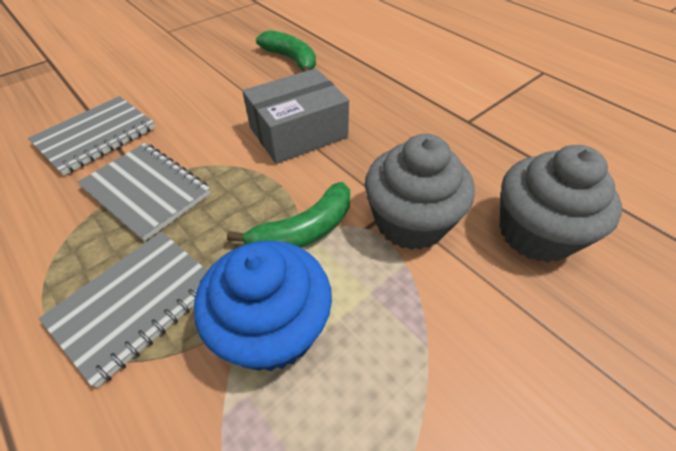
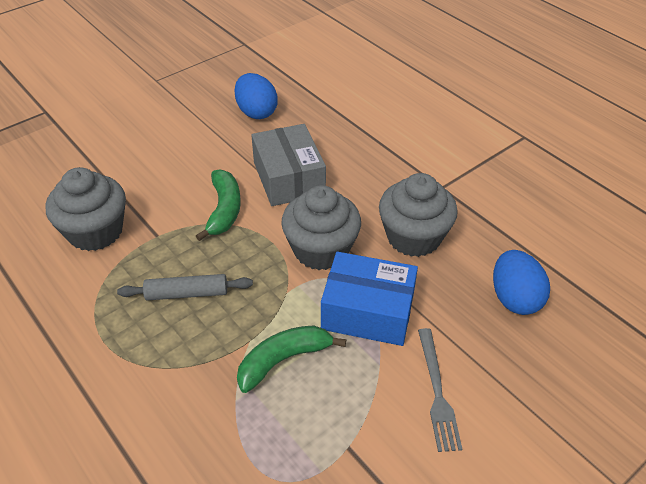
blue box: none = 0 -> [321,252,418,346] = 1
blue cupcake: [194,240,332,371] = 1 -> none = 0
blue egg: none = 0 -> [235,73,278,119] [493,250,550,315] = 2
grey cupcake: [365,134,475,250] [500,145,622,263] = 2 -> [46,167,126,251] [281,185,361,270] [379,173,458,257] = 3
grey fork: none = 0 -> [418,328,462,452] = 1
grey notebook: [28,96,155,175] [39,231,207,388] [77,143,211,241] = 3 -> none = 0
grey rolling pin: none = 0 -> [117,274,253,301] = 1

